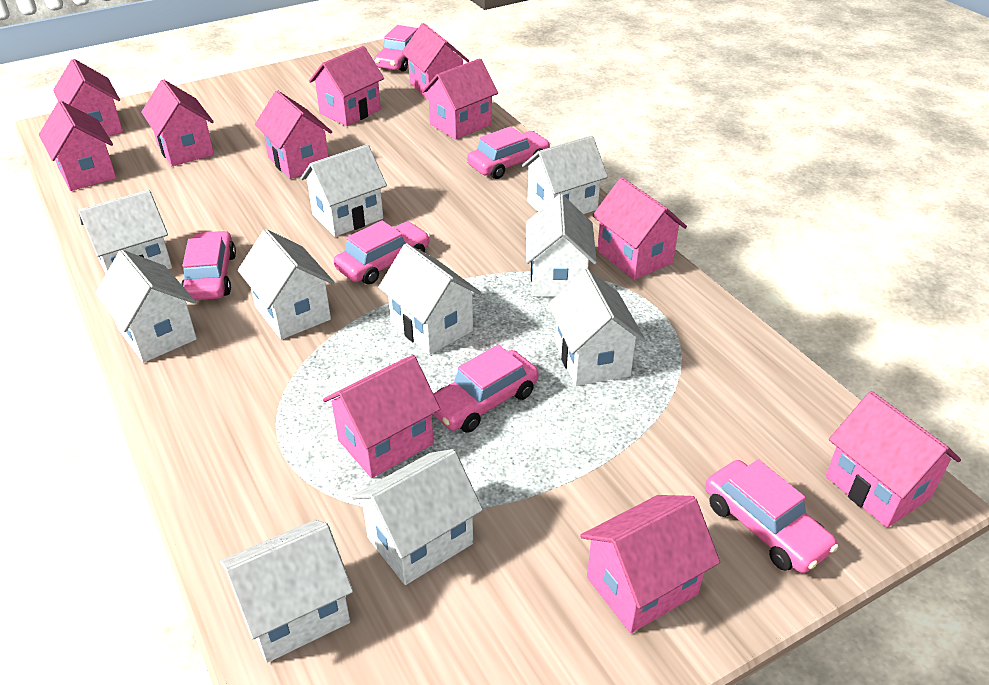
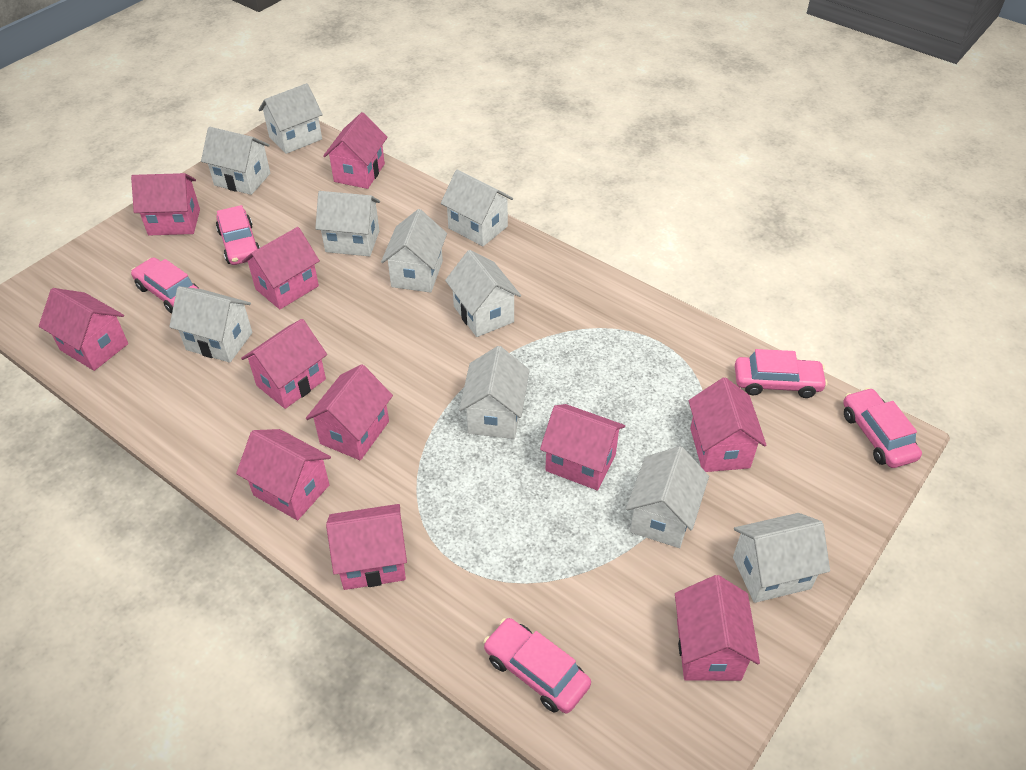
pink car: [181,231,236,300] [334,220,430,285] [374,25,418,72] [433,345,539,433] [467,126,550,179] [705,459,838,573] = 6 -> [131,257,199,314] [216,205,260,265] [483,618,591,714] [735,349,827,398] [843,388,922,468] = 5

